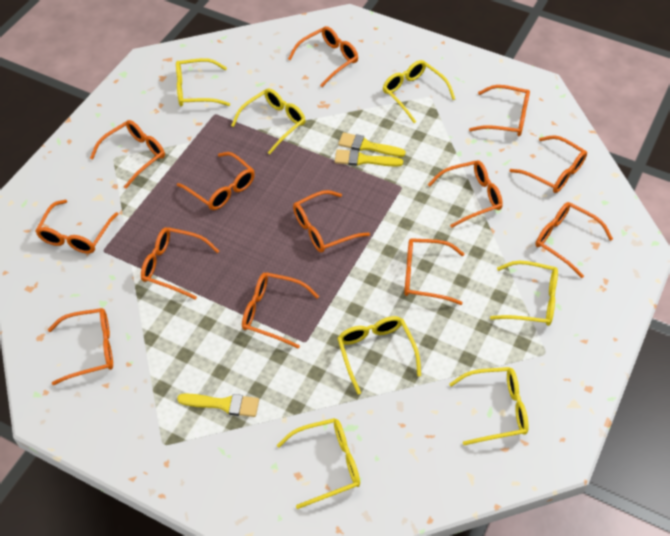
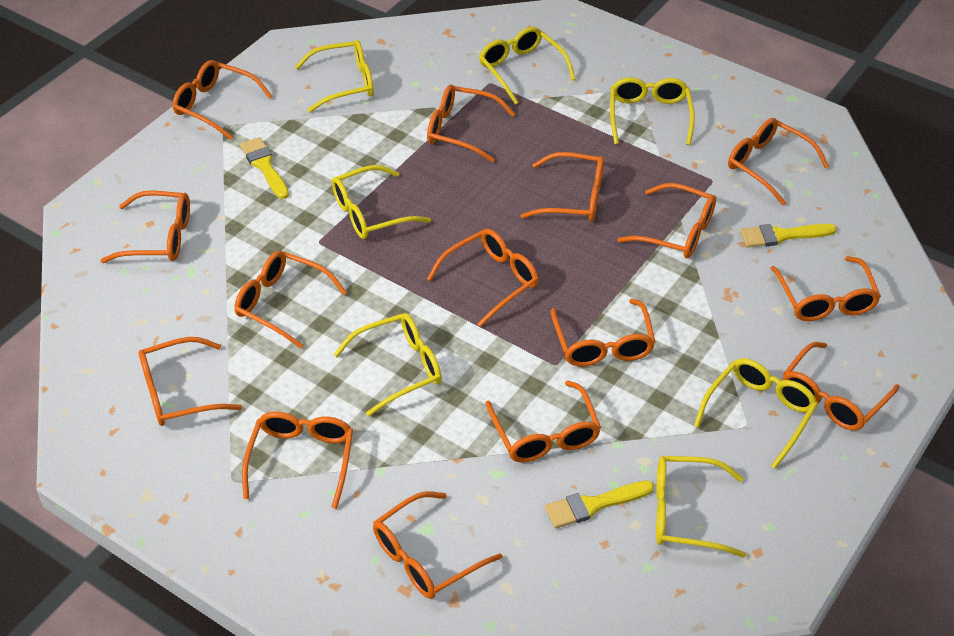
orange glasses: [36,200,119,254] [48,308,113,385] [90,120,165,189] [141,227,219,300] [177,152,255,210] [242,272,319,349] [288,26,358,87] [293,190,370,253] [404,238,464,305] [428,160,503,228] [469,85,530,136] [509,135,587,193] [535,202,613,278] = 13 -> [101,191,190,263] [138,337,242,426] [173,60,272,140] [234,251,347,348] [242,412,353,509] [373,491,503,599] [427,84,515,162] [427,229,539,327] [485,381,601,462] [520,152,604,221] [551,299,655,367] [617,183,716,258] [728,118,829,206] [770,256,881,321] [783,342,899,431] = 15

